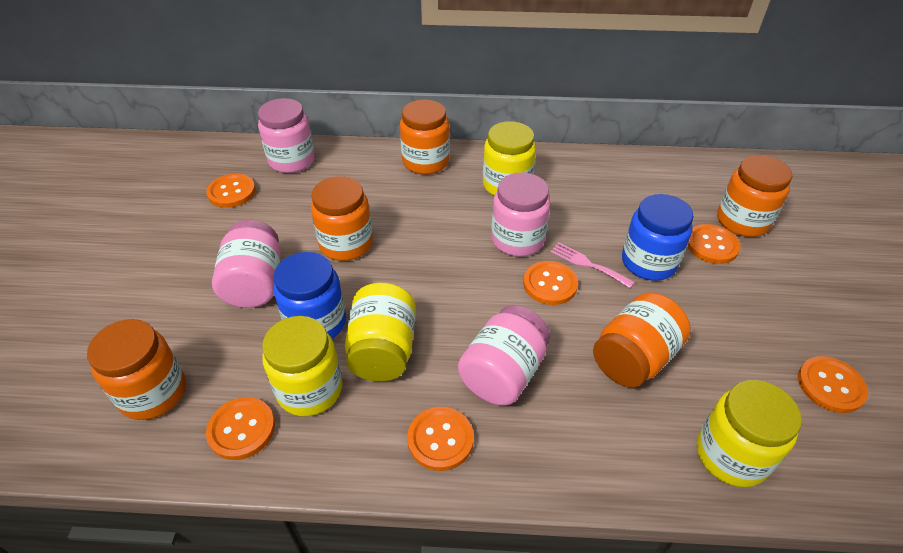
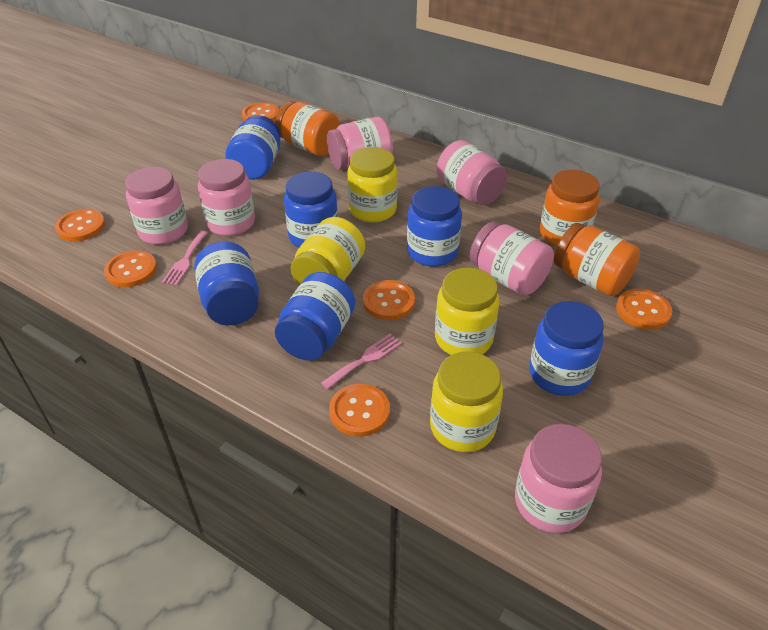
blue jar: [274,252,346,339] [622,194,694,281] = 2 -> [194,242,259,325] [225,115,281,180] [275,272,355,361] [284,172,338,247] [407,186,462,267] [529,301,604,396] = 6
orange jar: [87,319,186,420] [311,176,373,261] [400,99,449,175] [593,293,691,388] [717,155,793,237] = 5 -> [275,101,340,156] [540,170,600,246] [554,223,640,296] = 3
pink fork: [550,243,635,288] = 1 -> [162,230,208,285] [321,334,402,390] = 2
pink jar: [212,220,281,308] [258,98,315,173] [458,305,550,406] [491,173,550,257] = 4 -> [125,167,188,245] [198,159,255,236] [327,117,393,170] [437,140,507,205] [470,222,554,296] [515,424,602,533] = 6

